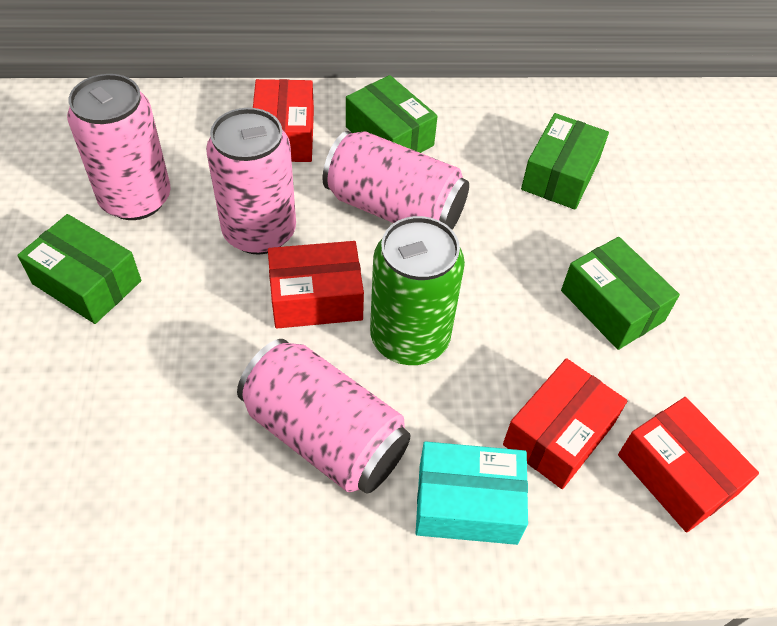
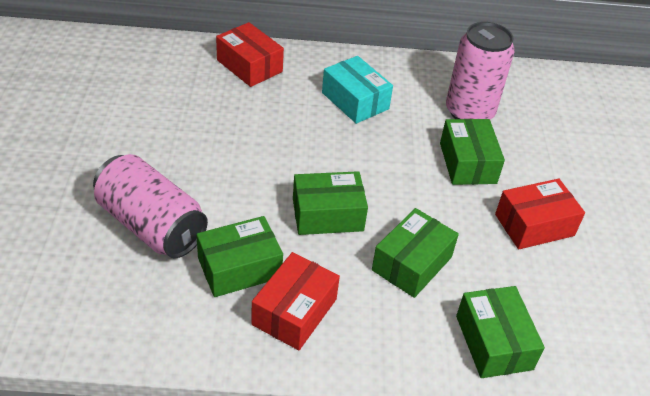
green box: [18,214,141,324] [346,75,438,153] [521,113,609,210] [561,237,680,350] = 4 -> [196,216,283,297] [293,171,368,235] [372,208,459,298] [440,119,505,185] [456,286,545,378] = 5
green can: [370,216,465,365] = 1 -> none = 0
pink can: [67,74,171,220] [206,108,296,255] [237,339,410,493] [323,131,469,230] = 4 -> [93,154,208,258] [446,22,515,119] = 2
red box: [253,79,314,162] [268,241,364,329] [503,358,627,489] [618,397,759,533] = 4 -> [216,22,284,87] [251,252,340,350] [495,179,585,249] = 3

